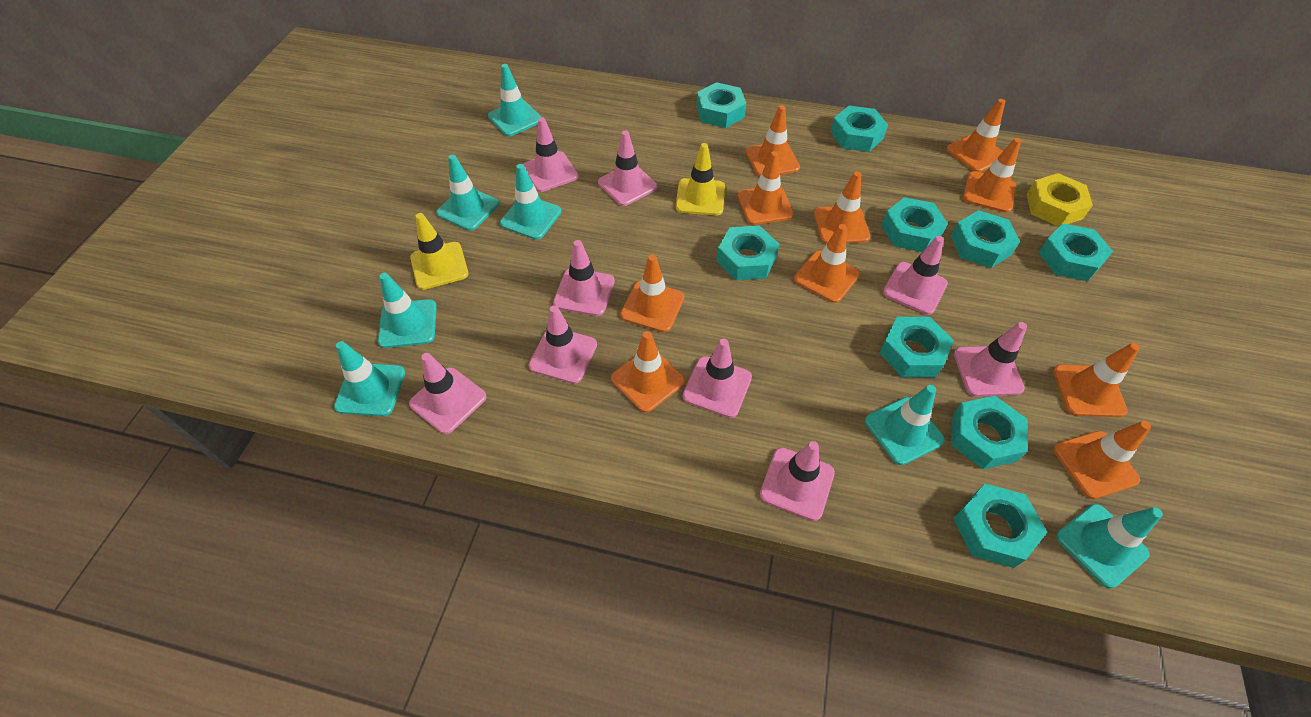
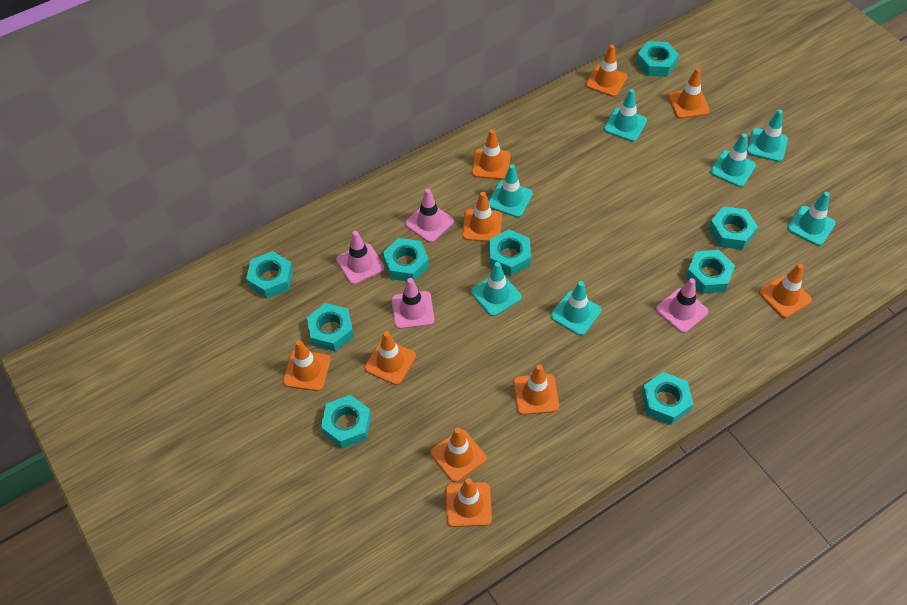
pink traffic cone: [409,353,487,434] [523,117,579,192] [529,305,597,384] [553,240,615,316] [598,131,657,206] [682,338,752,418] [760,441,835,521] [883,236,948,315] [954,322,1027,396] = 9 -> [336,231,384,285] [392,278,434,329] [405,189,454,243] [656,278,708,333] = 4
yellow nut: [1026,173,1093,227] = 1 -> none = 0
yellow traffic cone: [410,213,468,290] [676,143,725,215] = 2 -> none = 0

